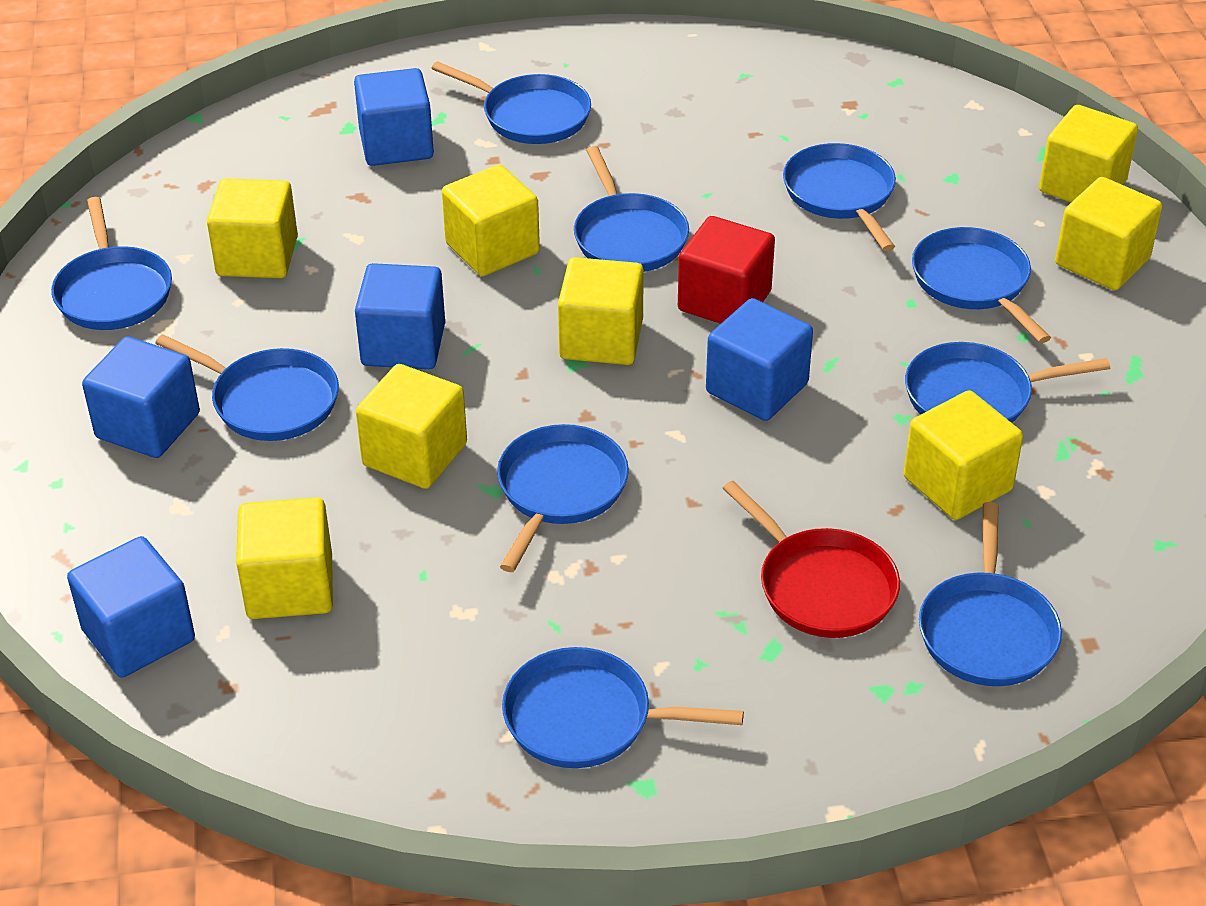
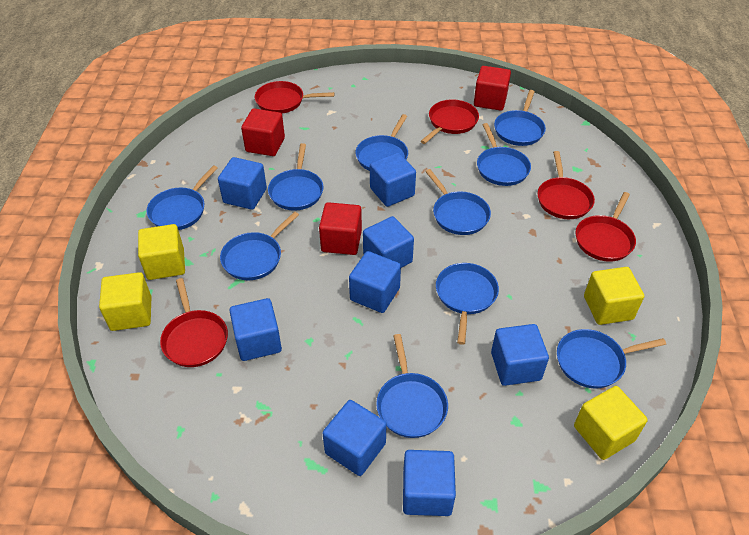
blue cube: [67,536,195,677] [82,336,200,458] [354,68,434,166] [355,263,445,369] [706,298,813,421] = 5 -> [218,157,267,210] [229,298,282,361] [322,400,387,476] [349,251,401,313] [363,216,414,268] [370,152,416,207] [403,450,456,516] [491,324,549,386] = 8
red cube: [678,216,775,324] = 1 -> [241,108,285,156] [319,202,362,255] [474,66,511,111] = 3
red pan: [722,481,900,638] = 1 -> [160,278,228,367] [254,81,335,113] [421,100,479,144] [538,151,595,219] [575,192,636,262] = 5
yellow cube: [207,178,298,278] [236,497,333,619] [356,364,467,489] [442,165,540,276] [558,257,644,365] [904,390,1023,520] [1039,105,1138,202] [1055,177,1162,290] = 8 -> [99,272,151,331] [138,224,185,280] [574,386,648,460] [584,267,644,325] = 4

